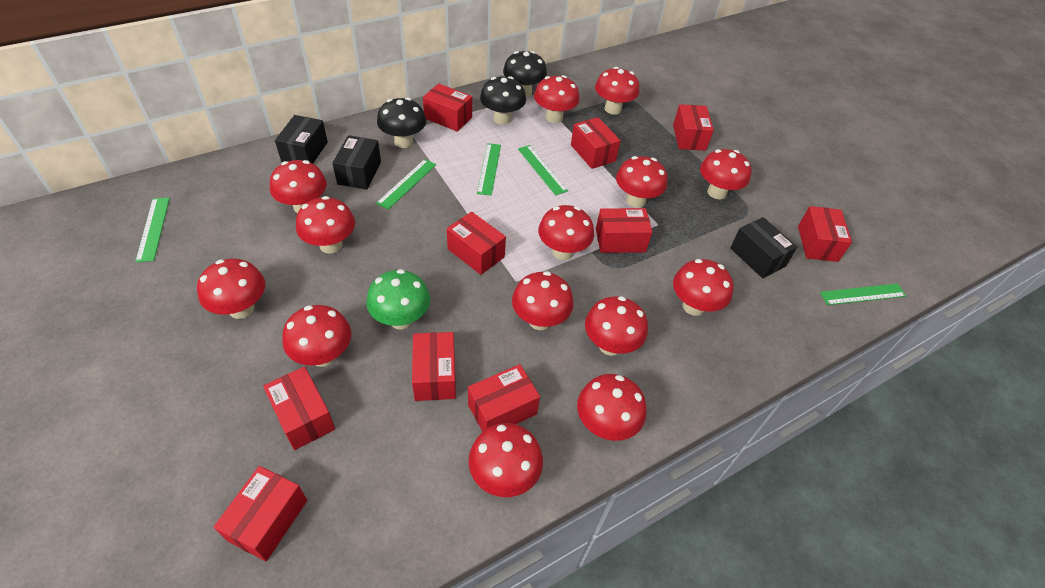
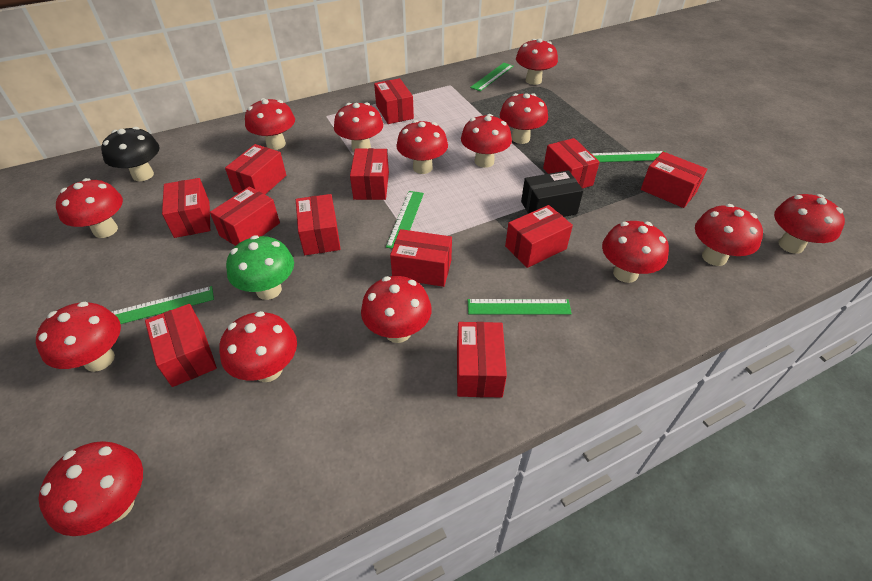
black box: [275,115,328,163] [333,135,381,190] [730,217,797,279] = 3 -> [521,170,583,217] = 1
black mushroom: [377,97,426,148] [480,76,526,125] [503,51,547,97] = 3 -> [101,127,160,181] = 1
red box: [213,466,307,561] [263,367,335,450] [412,332,456,401] [423,83,472,132] [447,212,506,275] [468,364,540,432] [571,117,621,169] [596,208,652,253] [673,104,714,151] [798,206,852,262] = 10 -> [145,304,217,387] [162,178,210,238] [210,187,280,246] [225,144,286,195] [296,194,341,255] [350,148,389,200] [374,78,414,124] [390,229,452,287] [457,322,507,398] [505,205,573,268] [543,138,600,189] [641,152,707,208] = 12

